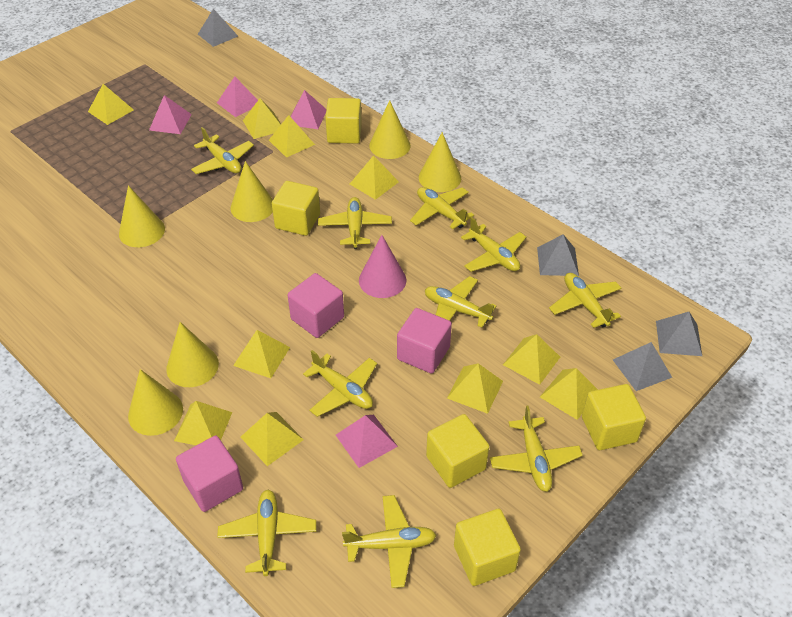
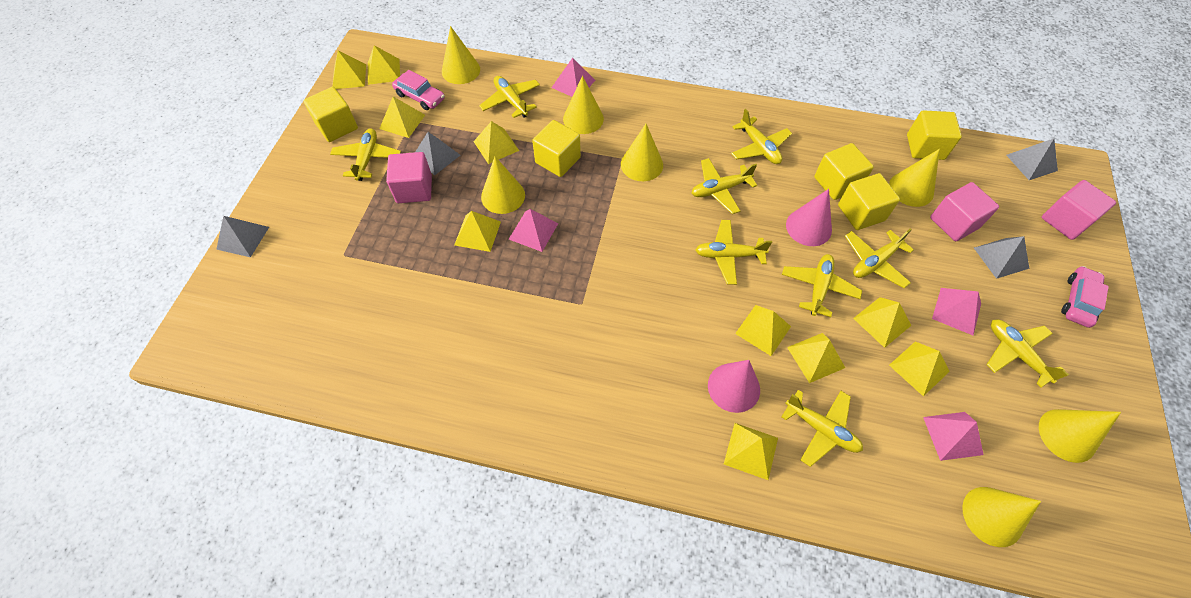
pink car: none = 0 -> [392,70,445,110] [1061,266,1109,328] = 2
pink cone: [359,235,407,298] = 1 -> [708,360,760,413] [786,189,832,246] = 2
yellow cone: [119,185,165,247] [128,369,183,436] [166,322,219,387] [231,161,273,222] [369,100,411,159] [419,132,461,192] = 6 -> [442,26,480,84] [481,156,525,214] [563,76,604,134] [621,124,663,181] [889,149,940,207] [962,487,1041,547] [1039,409,1121,463] = 7
yellow plane: [191,127,254,174] [217,490,316,576] [303,350,377,417] [318,197,392,249] [342,495,436,588] [410,187,474,229] [425,276,497,328] [461,217,526,272] [490,406,583,492] [549,273,622,328] = 10 -> [330,128,401,181] [479,76,540,118] [692,158,757,214] [695,220,772,285] [731,109,792,164] [781,390,863,467] [782,254,862,317] [845,229,914,288] [986,319,1069,388] = 9

